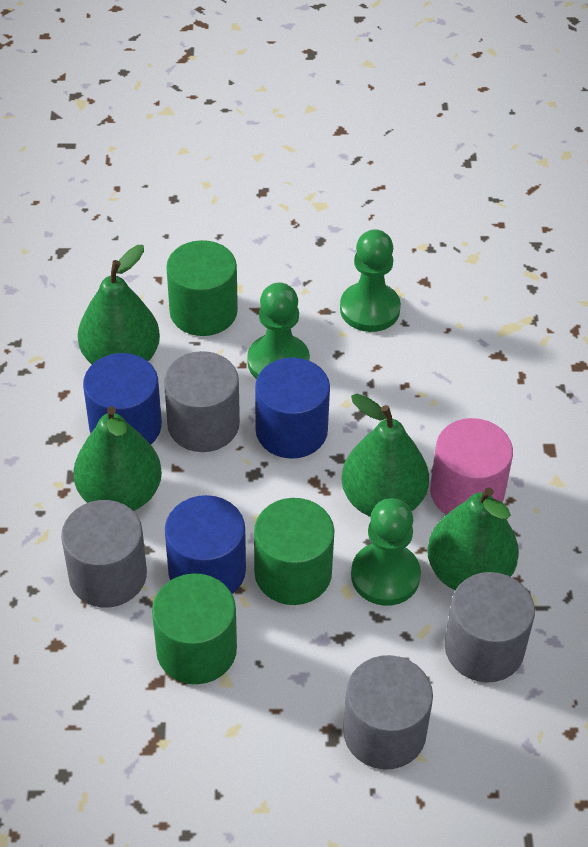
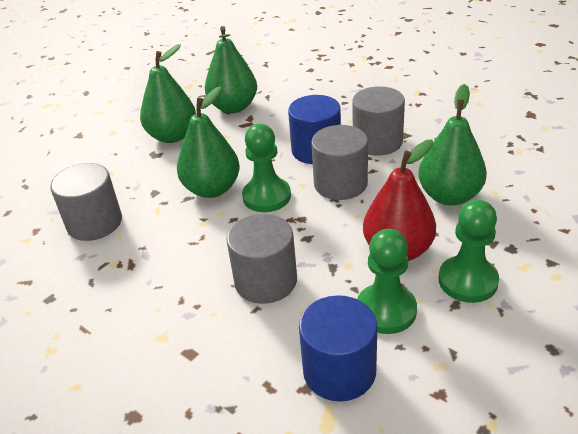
blue cylinder: [83,353,162,444] [165,495,246,594] [255,357,330,459] = 3 -> [288,95,341,164] [299,295,377,401] = 2
green cylinder: [152,573,237,684] [166,240,238,336] [254,498,335,605] = 3 -> none = 0
pink cylinder: [430,418,513,515] = 1 -> none = 0
red pear: none = 0 -> [363,140,436,261] = 1

